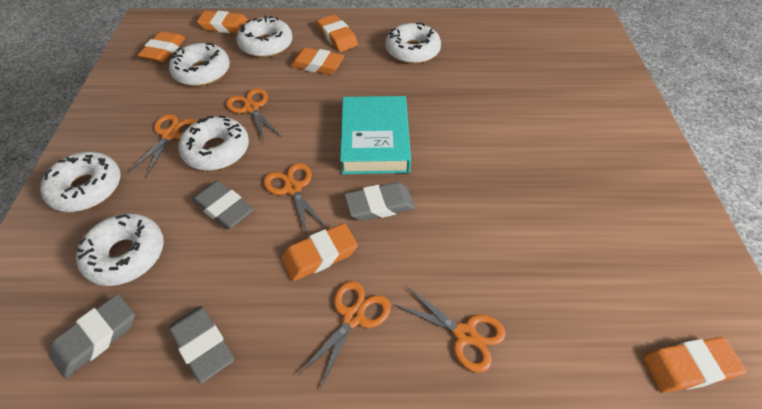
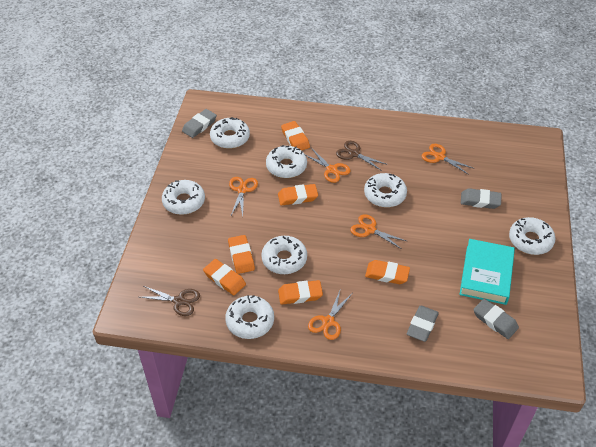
brown scissors: none = 0 -> [141,286,200,316] [336,141,388,171] = 2
white donut: [40,152,121,212] [76,213,164,286] [169,43,230,86] [179,116,249,171] [237,16,293,57] [385,23,441,64] = 6 -> [162,180,205,215] [210,117,250,149] [225,295,274,339] [261,236,307,274] [266,145,307,178] [364,173,407,207] [509,217,556,255] = 7

